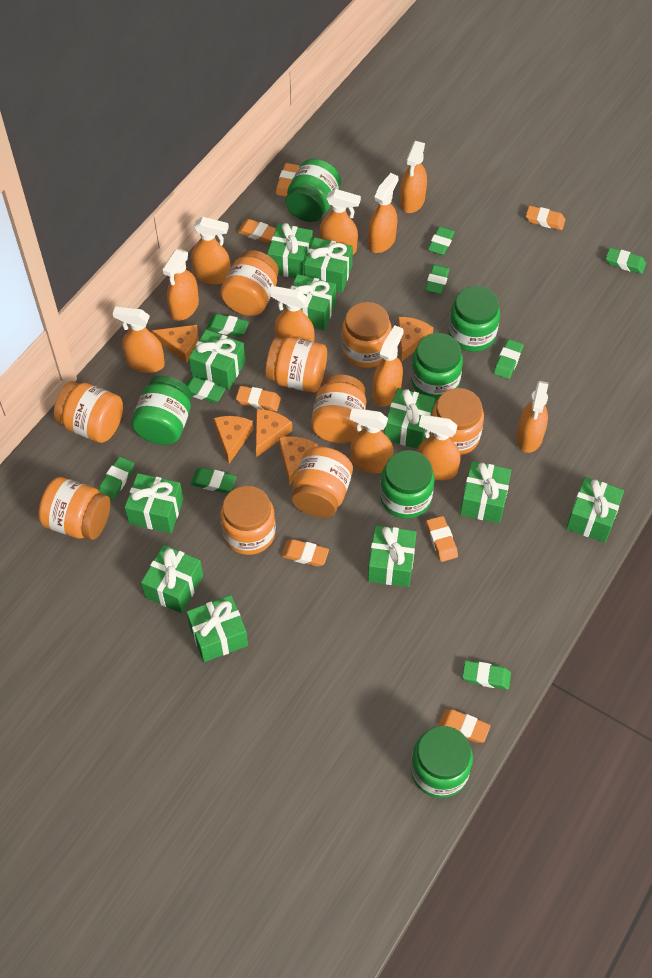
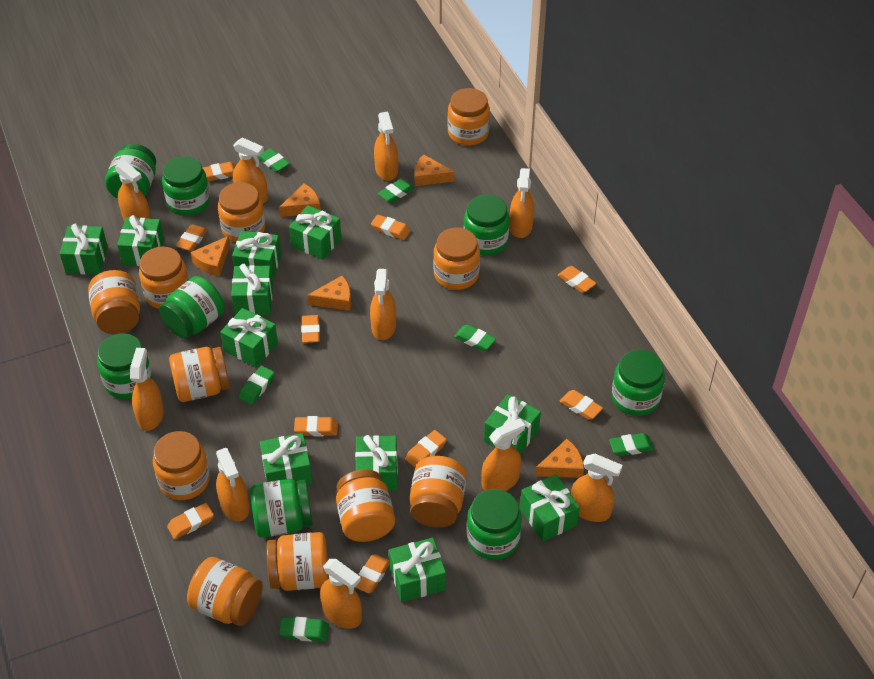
green eraser: [98,457,134,500] [186,377,225,403] [191,468,237,493] [206,314,249,337] [425,265,450,294] [428,226,455,255] [462,660,511,690] [493,339,523,379] [606,248,646,274] = 9 -> [238,366,275,405] [258,148,290,172] [279,617,329,641] [378,179,414,203] [454,324,496,351] [609,433,654,456] = 6
green jar: [131,376,192,445] [286,159,341,222] [380,450,435,519] [411,333,463,400] [411,726,473,798] [448,286,500,352] = 6 -> [97,333,152,399] [105,143,156,199] [159,276,225,339] [162,156,210,216] [250,479,313,538] [464,194,509,256] [467,489,522,560] [612,350,665,416] = 8
orange eraser: [236,386,281,411] [238,219,276,243] [276,163,300,197] [281,539,329,567] [426,516,458,562] [438,709,491,743] [526,206,566,230] = 7 -> [167,503,214,539] [176,224,208,251] [203,162,236,181] [294,416,338,436] [301,315,320,343] [355,554,389,593] [371,214,411,240] [405,430,447,467] [558,266,597,293] [559,390,603,420] = 10
orange jar: [38,477,110,540] [54,381,123,443] [220,250,279,316] [220,486,276,555] [265,337,327,393] [292,446,353,518] [311,374,366,443] [342,302,392,368] [430,388,484,455] = 9 -> [88,270,140,334] [139,247,189,309] [153,431,210,500] [169,347,230,402] [187,557,263,626] [218,182,266,242] [267,532,329,591] [336,469,395,542] [410,456,467,527] [434,228,480,290] [448,88,490,146] = 11
orange spray bottle: [113,306,165,373] [162,249,199,321] [191,217,231,285] [271,286,315,341] [320,189,361,255] [350,408,394,473] [368,173,399,253] [372,325,404,407] [400,141,427,213] [417,415,460,480] [516,381,549,453] = 11 -> [115,160,151,221] [130,348,164,431] [216,448,250,522] [233,137,268,203] [320,559,362,629] [370,269,396,340] [374,111,398,181] [481,419,525,491] [510,168,534,238] [571,454,623,522] = 10

